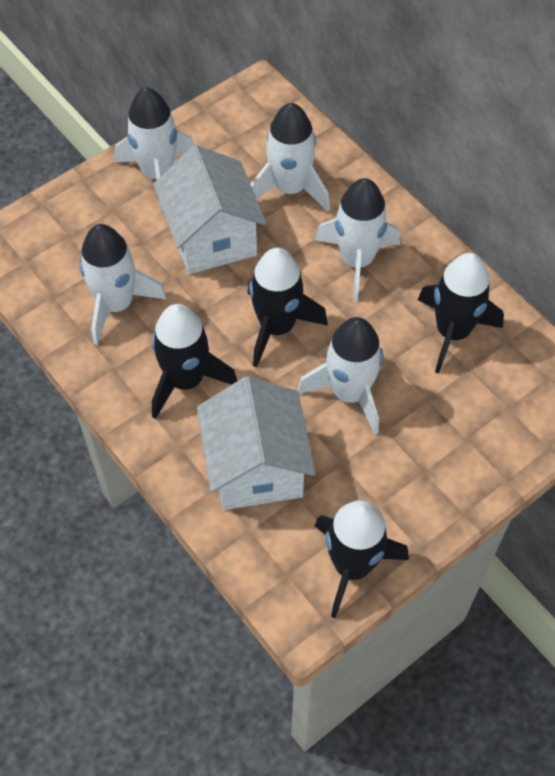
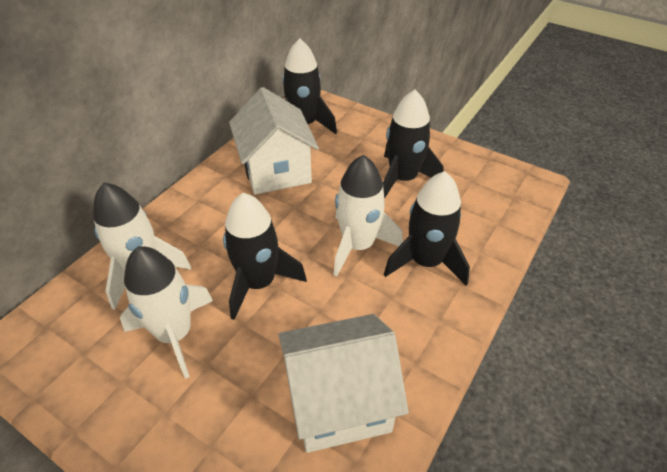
white rocket: [79,224,167,345] [115,87,194,211] [250,103,330,212] [297,317,383,435] [315,178,401,302] = 5 -> [93,182,191,310] [120,246,213,379] [334,155,403,277] = 3

